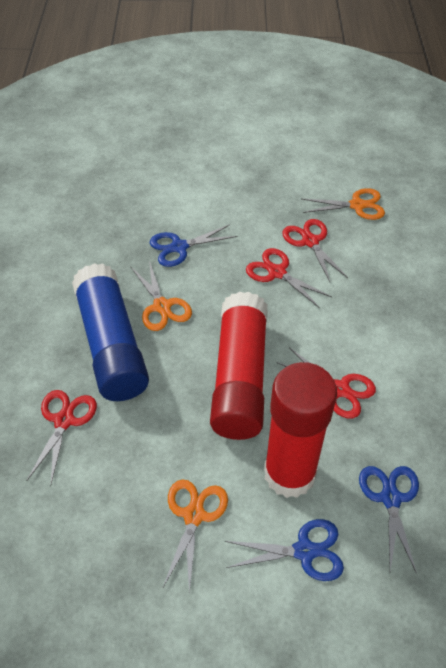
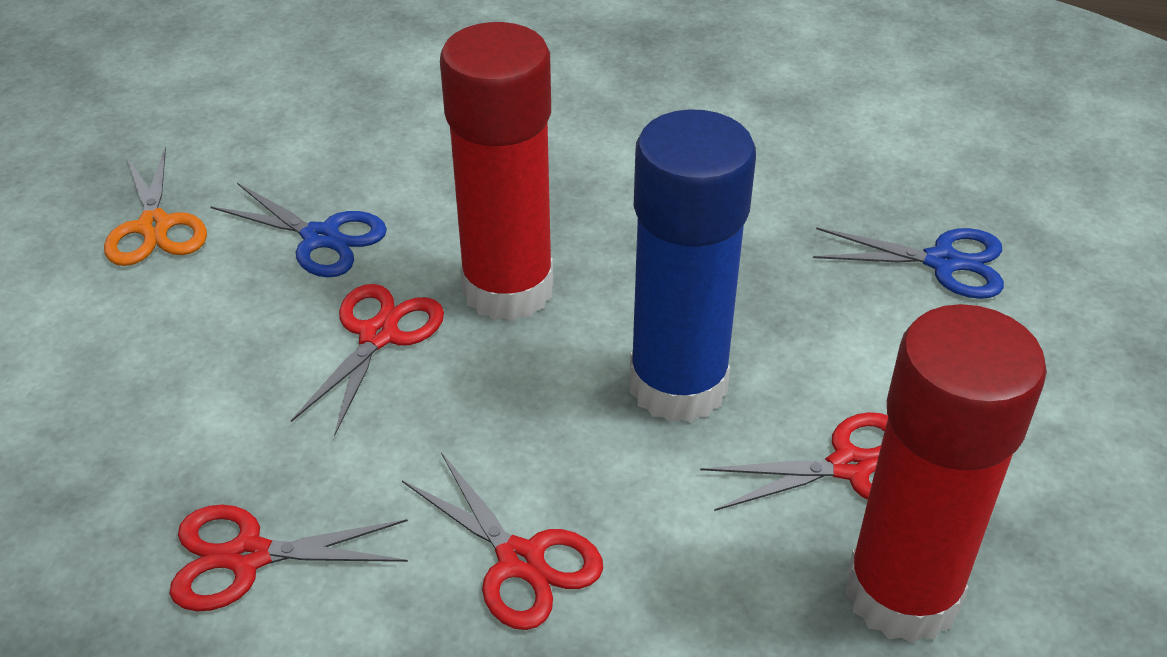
blue scissors: [150,224,238,267] [224,519,344,581] [359,466,419,574] = 3 -> [211,183,387,277] [813,227,1004,299] = 2
orange scissors: [130,261,192,331] [163,480,228,594] [302,188,385,220] = 3 -> [104,147,207,266] = 1

